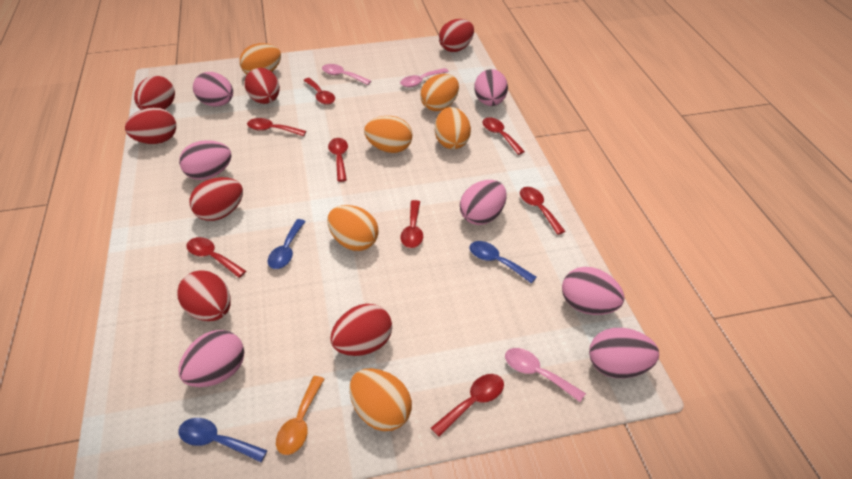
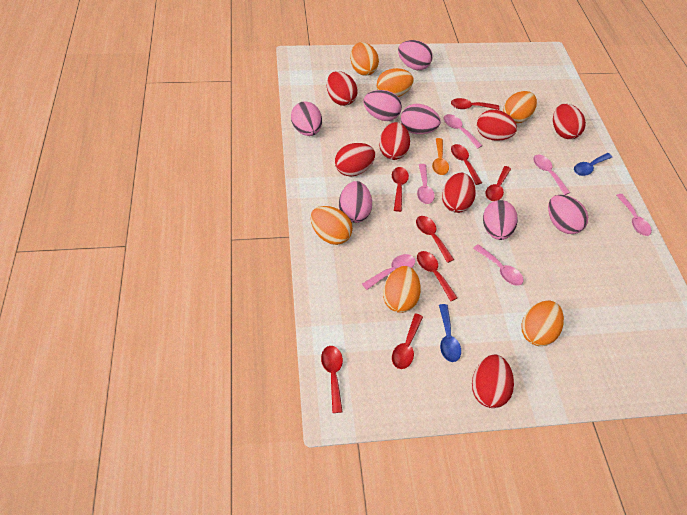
blue spoon: [178,418,268,462] [268,219,306,269] [470,241,537,284] = 3 -> [439,304,461,362] [574,153,612,176] = 2
pink spoon: [322,64,371,85] [400,68,449,87] [505,348,586,402] = 3 -> [362,254,415,290] [417,164,435,204] [444,114,483,149] [473,244,524,286] [533,155,570,195] [616,194,652,236] = 6

